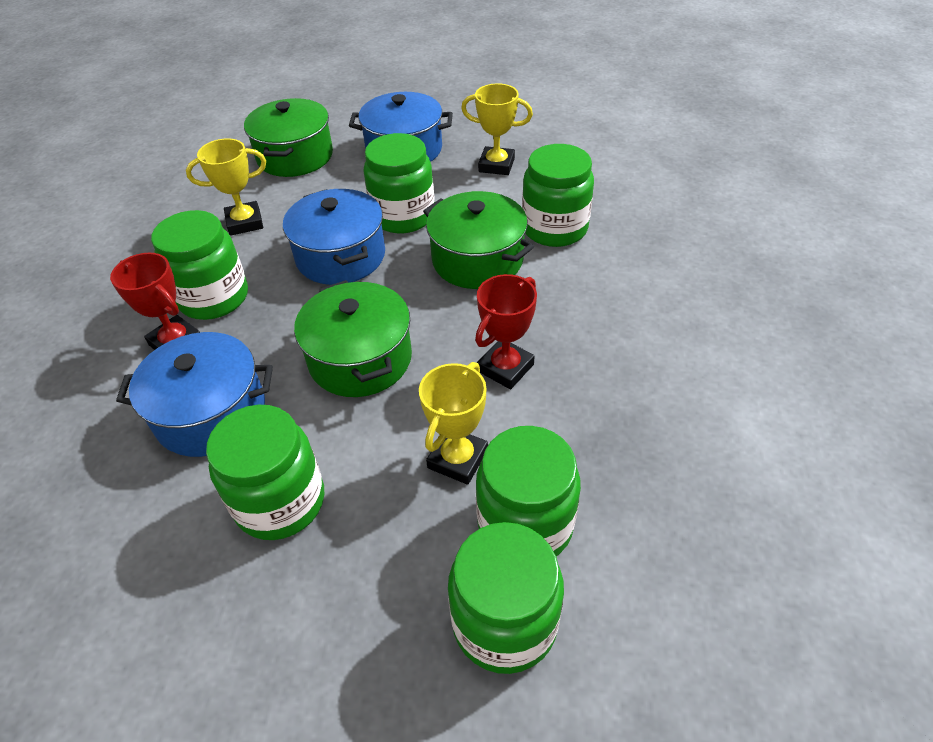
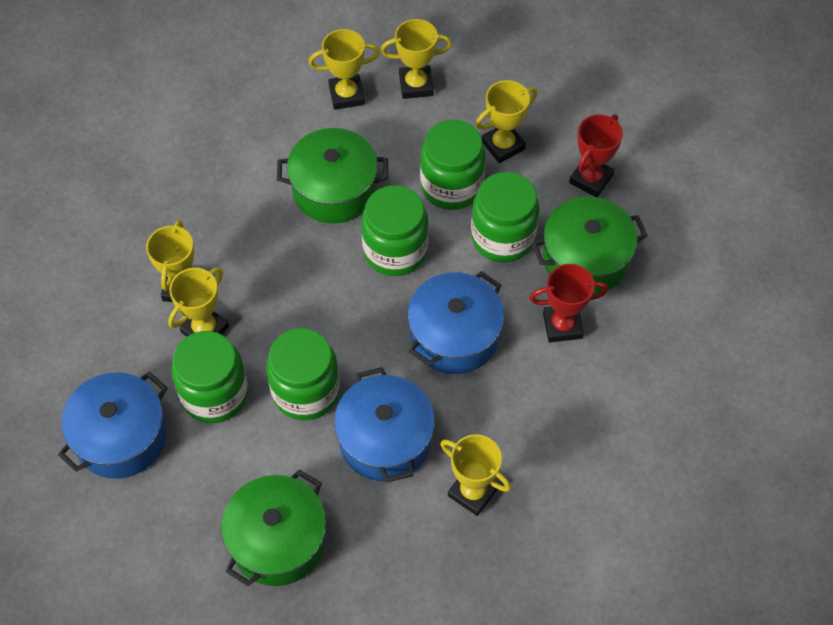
green jar: [151,210,248,320] [206,405,324,540] [363,133,434,234] [448,522,564,674] [476,426,581,557] [522,144,594,247] = 6 -> [171,331,248,423] [266,328,340,421] [361,185,429,276] [420,120,486,210] [471,172,539,263] = 5
yellow trophy: [186,138,266,236] [419,362,488,485] [461,83,533,175] = 3 -> [146,220,194,302] [168,267,229,337] [308,29,380,110] [381,19,452,99] [441,434,511,516] [476,80,537,163] = 6

